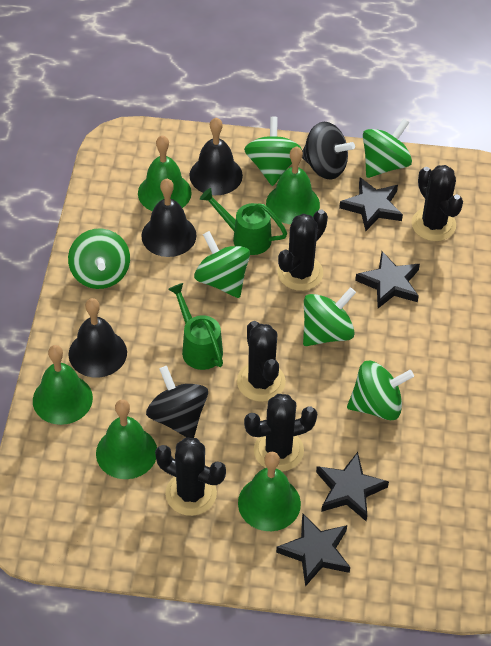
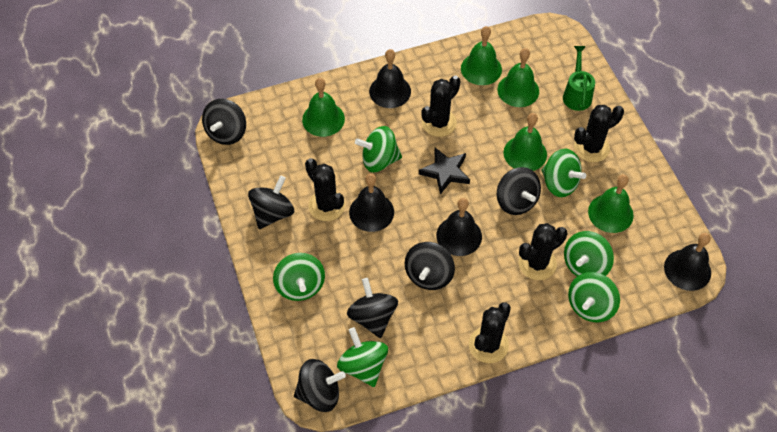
black bell: [68,298,127,378] [141,179,196,257] [189,118,243,195] = 3 -> [349,173,394,232] [369,49,411,108] [436,198,482,256] [664,233,711,291] = 4
black spinning top: [146,366,208,438] [302,122,355,180] = 2 -> [202,99,246,145] [248,175,294,229] [294,359,346,412] [347,278,398,338] [405,242,455,290] [497,167,541,215] = 6
black star: [276,513,350,587] [316,452,389,521] [339,177,403,231] [355,251,420,308] = 4 -> [419,148,470,194] = 1
green watering can: [168,283,223,370] [200,188,287,255] = 2 -> [563,46,595,111] = 1

